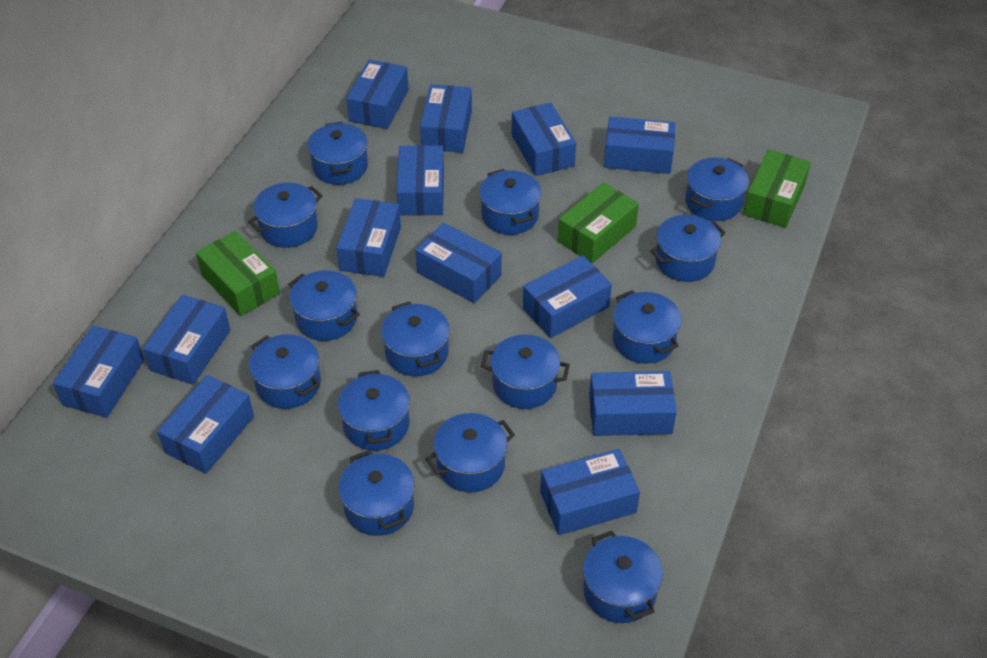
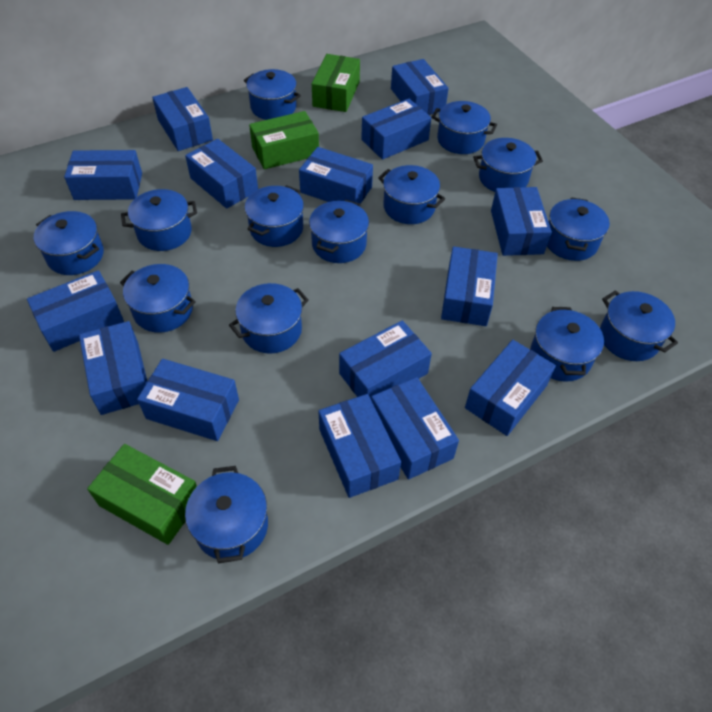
blue box: [53,326,144,418] [143,295,230,385] [157,375,254,474] [336,198,401,277] [346,60,409,129] [397,145,444,216] [415,223,502,303] [420,84,472,153] [512,102,576,176] [523,256,612,338] [540,449,640,535] [589,371,677,436] [604,117,676,174] = 13 -> [27,270,124,352] [64,150,142,200] [79,321,147,415] [137,359,239,441] [152,87,213,151] [185,139,258,209] [299,147,373,204] [318,394,401,498] [339,320,432,399] [361,99,431,160] [371,377,459,480] [391,59,449,115] [441,246,498,326] [465,340,556,436] [491,187,552,256] = 15

